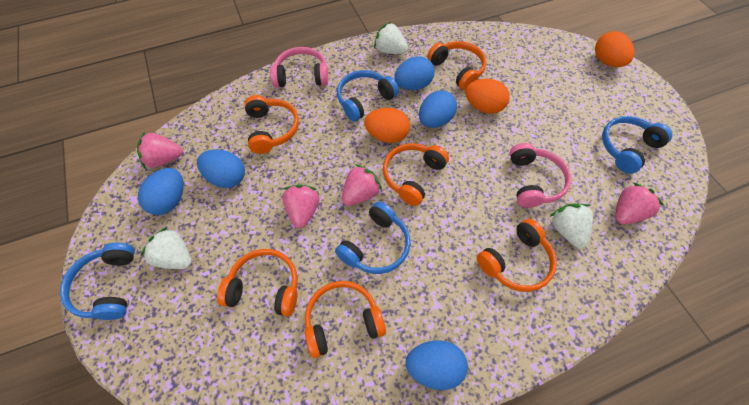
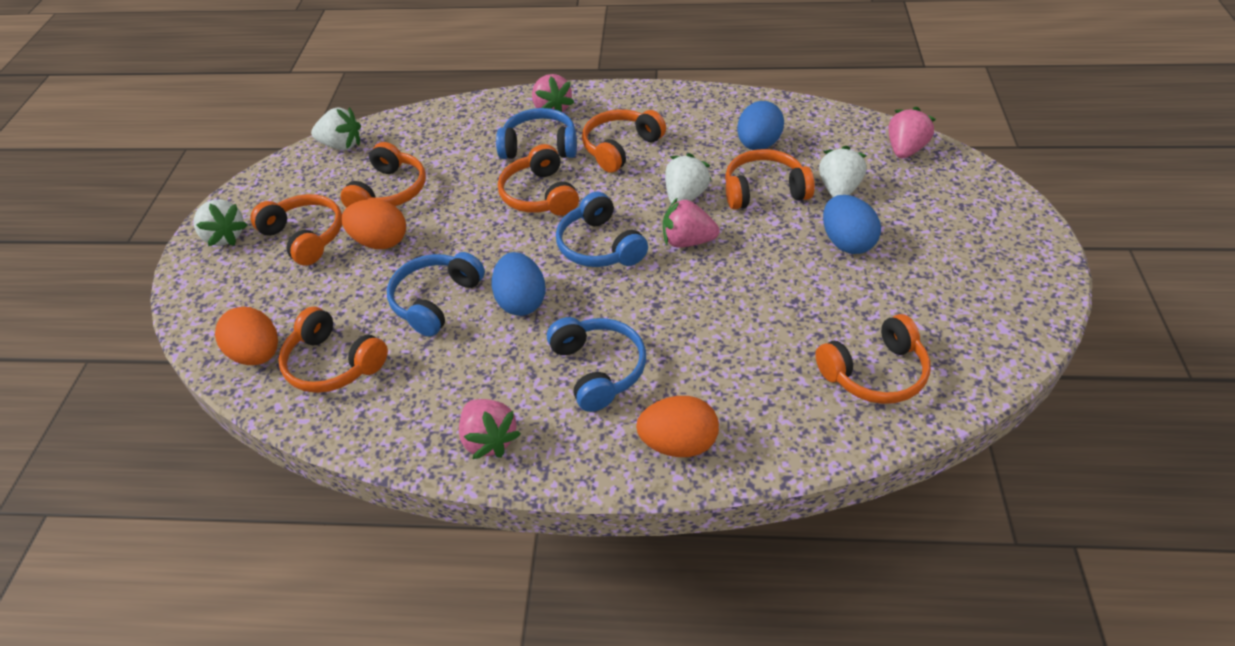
blue egg: [138,168,184,215] [197,149,245,188] [394,56,435,90] [406,340,468,390] [419,90,457,128] = 5 -> [492,252,545,316] [737,101,784,150] [823,195,881,254] = 3
orange headphones: [217,249,298,317] [245,95,299,154] [305,281,386,358] [383,143,449,206] [427,41,486,90] [477,219,557,292] = 6 -> [250,194,342,266] [278,307,388,393] [340,142,426,208] [498,144,579,216] [582,109,666,173] [725,149,815,210] [815,314,930,404] = 7
pink headphones: [270,47,328,88] [510,143,571,208] = 2 -> none = 0
white strawberry: [141,227,192,269] [374,22,408,54] [549,204,593,248] = 3 -> [194,200,247,246] [311,107,361,150] [665,153,712,204] [819,146,867,197] = 4

